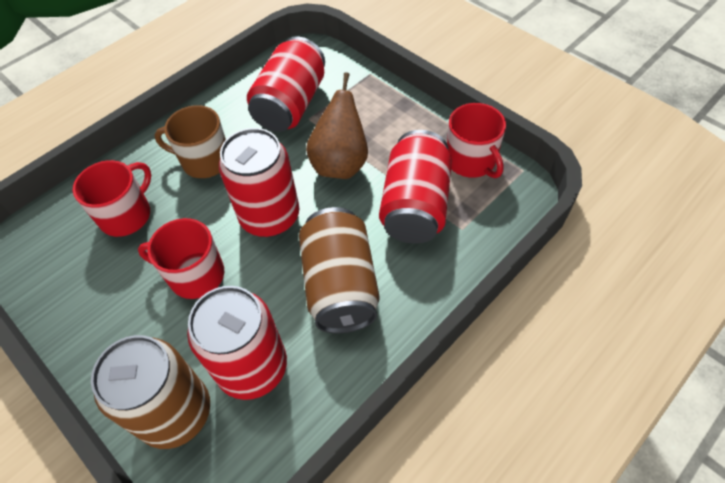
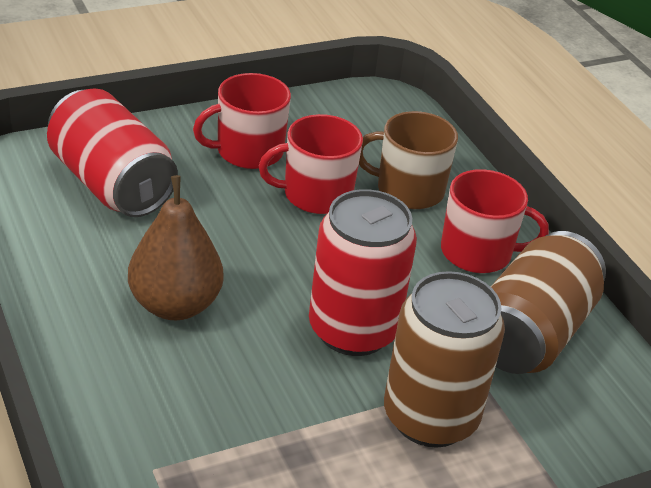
red can: [187,286,287,400] [219,128,299,237] [247,37,325,132] [379,130,452,244] = 4 -> [47,88,178,217] [309,189,417,356] = 2

